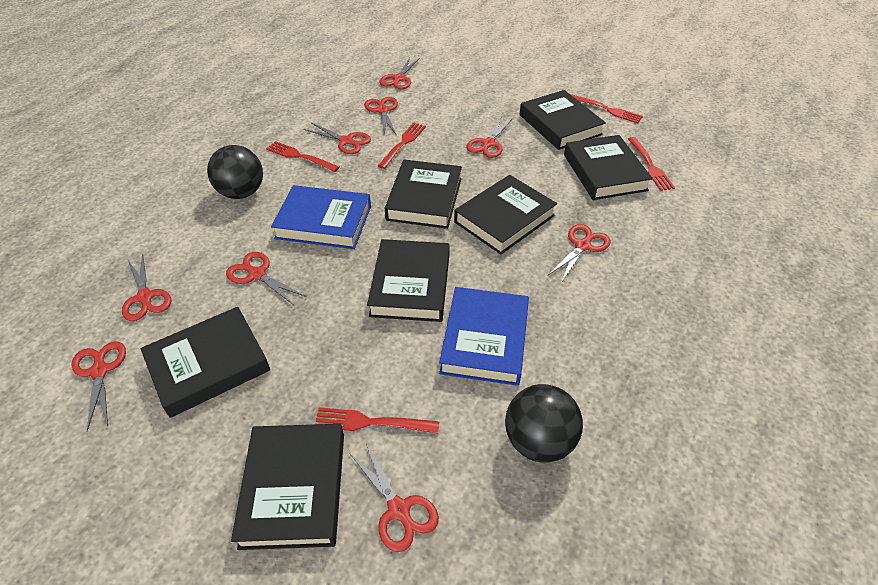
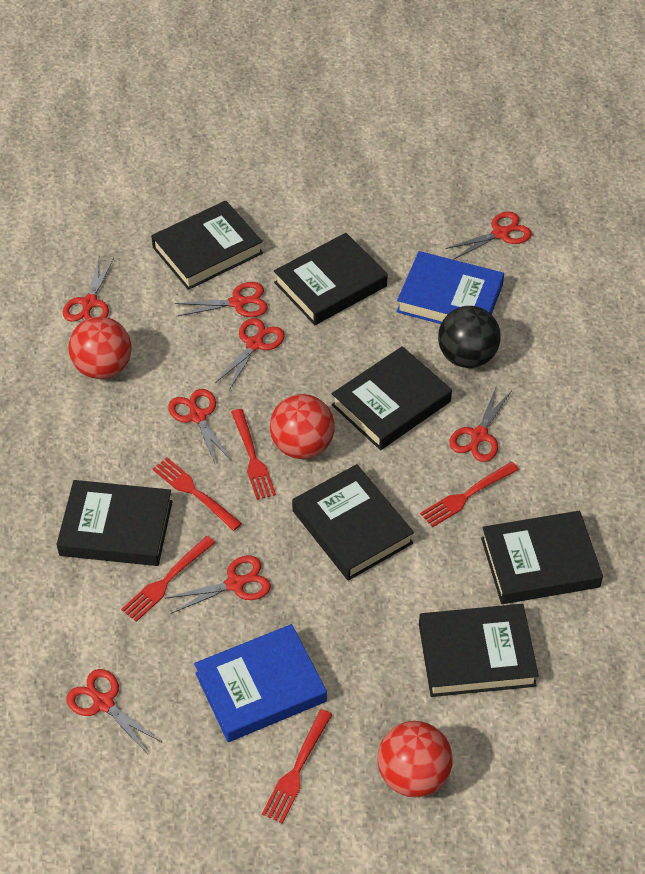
black ball: [207,145,263,199] [505,384,583,463] = 2 -> [438,306,501,368] = 1
red ball: none = 0 -> [68,316,132,379] [270,394,335,459] [377,721,453,797] = 3
red scissors: [71,341,126,431] [122,253,171,321] [226,252,306,305] [304,123,371,154] [349,441,439,552] [364,97,398,136] [379,58,420,89] [466,118,512,158] [548,224,611,283] = 9 -> [63,258,114,322] [67,669,161,754] [165,556,271,614] [168,389,232,465] [175,282,268,317] [215,318,285,390] [445,211,532,260] [449,386,512,462] = 8

